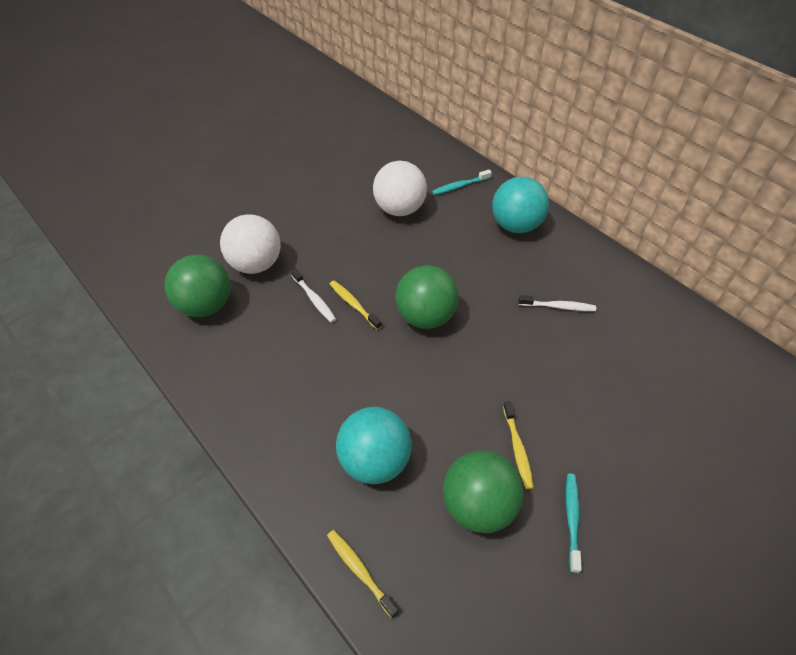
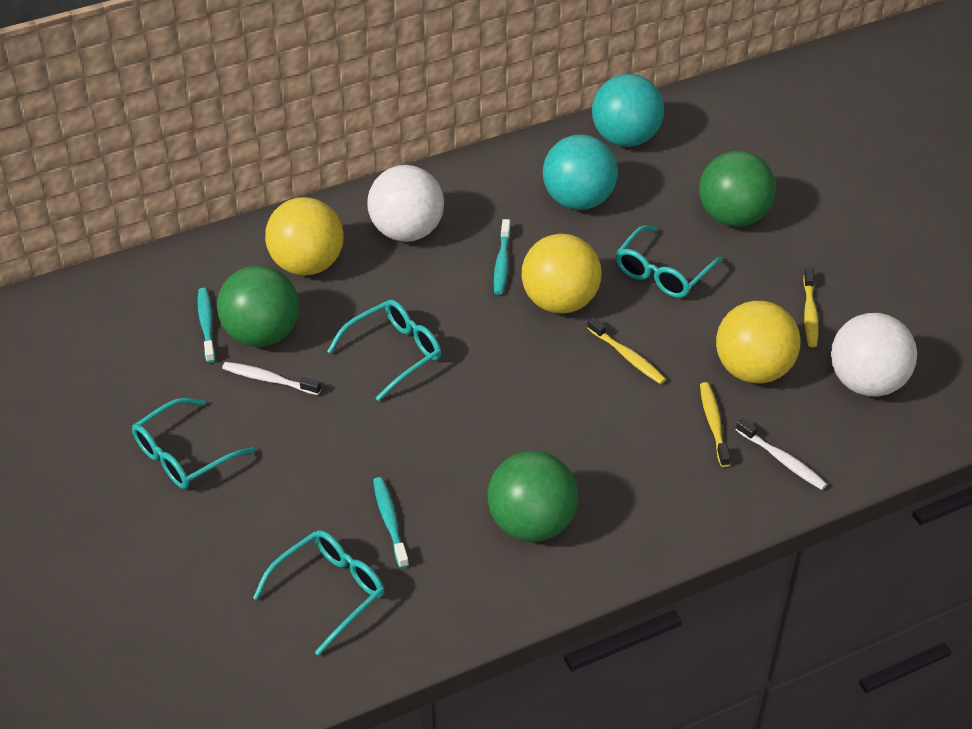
turquoise glasses: none = 0 -> [132,398,255,489] [253,530,384,656] [327,300,441,401] [616,225,723,298] = 4
turquoise toothbrush: [432,170,492,195] [566,474,582,573] = 2 -> [198,288,215,363] [373,477,409,568] [494,219,511,295] = 3
yellow ball: none = 0 -> [265,197,344,275] [522,233,601,314] [716,301,800,383] = 3

